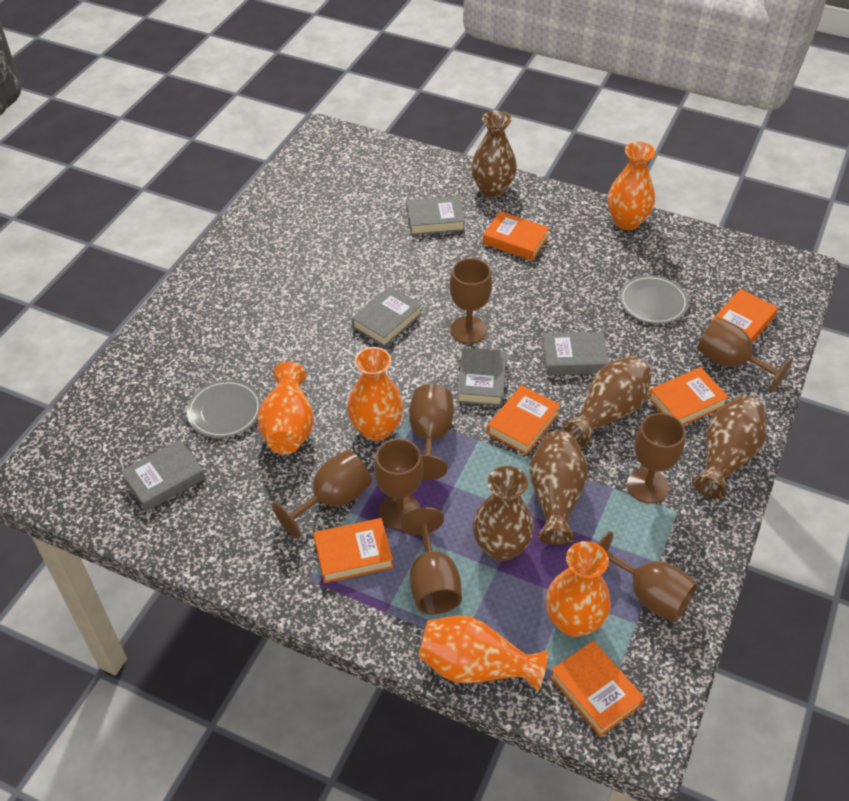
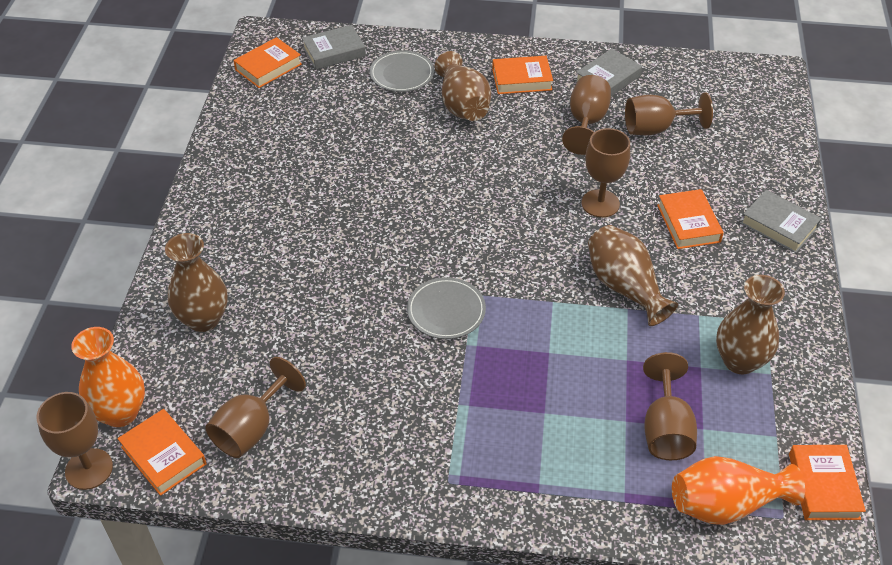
brown goblet: [272,450,372,539] [374,439,423,530] [401,507,462,615] [409,384,454,480] [450,258,492,344] [598,531,698,622] [627,413,685,503] [697,317,793,392] = 8 -> [36,392,113,490] [205,357,306,458] [562,75,611,155] [582,128,630,218] [625,92,713,135] [643,352,697,460] = 6
brown vase: [471,110,517,197] [473,466,534,561] [529,431,588,545] [563,356,652,447] [692,395,767,499] = 5 -> [165,233,228,332] [435,51,491,121] [588,225,678,326] [716,275,785,374] = 4
grey book: [121,439,205,511] [352,286,422,347] [406,196,465,235] [457,347,507,406] [542,332,609,375] = 5 -> [302,25,366,70] [575,49,642,96] [741,190,822,253] = 3
orange book: [314,518,393,583] [483,211,550,261] [487,385,560,455] [550,641,645,737] [648,367,729,425] [711,289,778,343] = 6 -> [118,409,207,496] [233,37,302,88] [492,56,553,94] [657,189,724,249] [789,445,866,520] = 5
orange vase: [257,361,314,455] [347,347,404,441] [418,615,548,691] [546,541,611,637] [608,142,656,230] = 5 -> [71,327,145,427] [672,456,805,525] = 2

